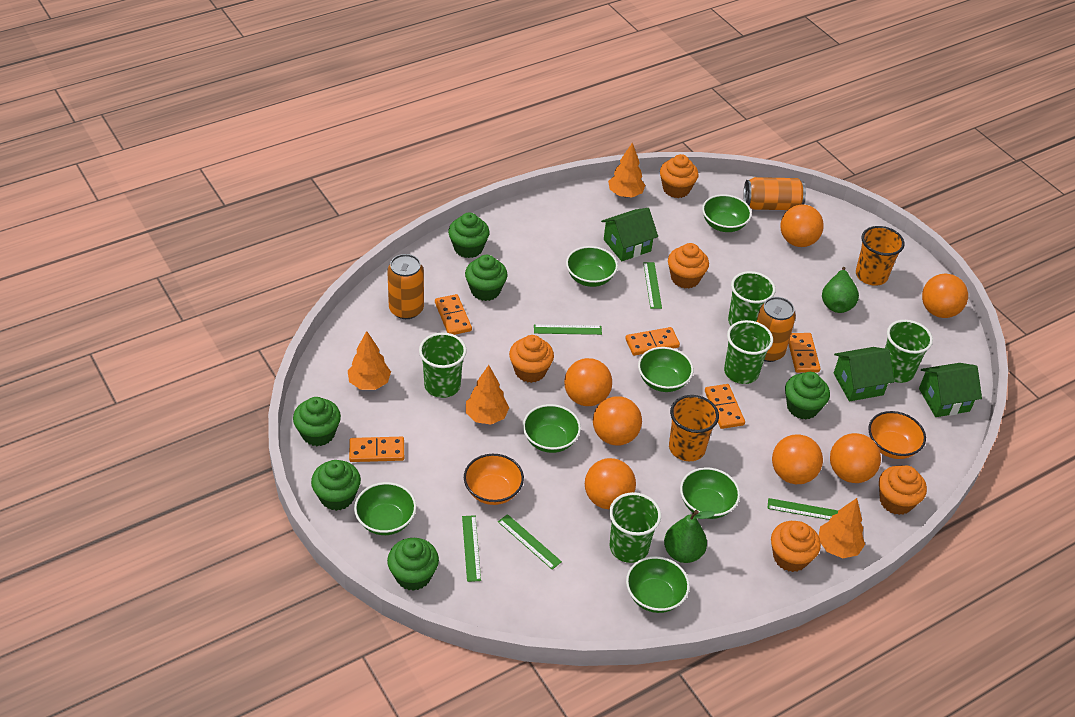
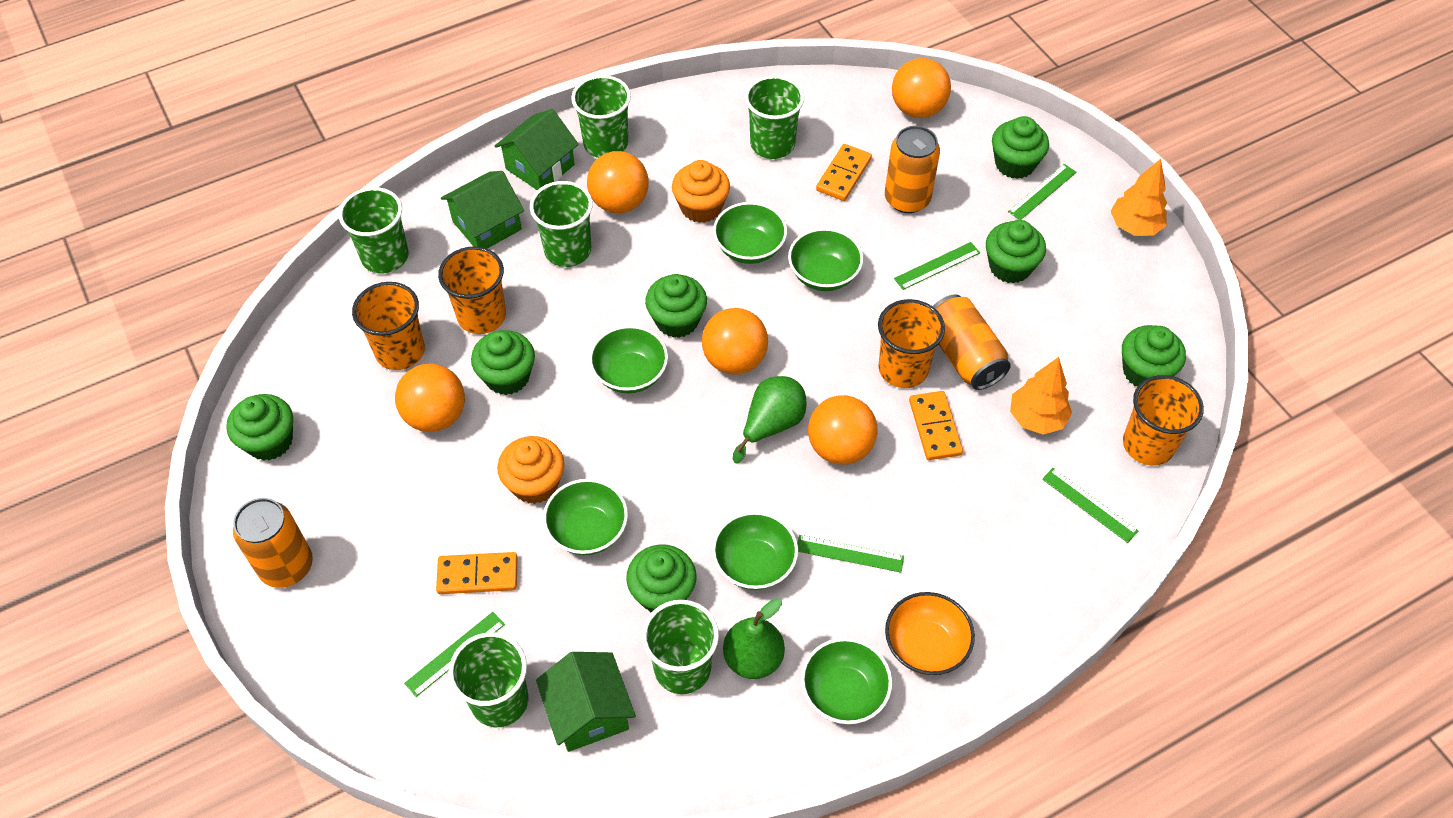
green bowl: [354,482,416,535] [523,404,581,453] [566,246,618,287] [626,556,690,613] [638,347,693,392] [680,467,740,519] [702,194,752,232] = 7 -> [543,479,628,555] [589,325,668,393] [712,511,798,590] [713,202,787,264] [788,228,863,291] [801,638,892,724] = 6
green cup: [419,333,467,398] [609,492,661,563] [724,320,773,384] [728,271,776,325] [885,320,933,383] = 5 -> [339,187,409,274] [449,632,529,727] [530,181,593,267] [571,75,631,158] [642,600,719,694] [745,76,804,159] = 6
green cupcake: [293,397,341,446] [311,460,361,511] [387,538,439,591] [448,213,490,258] [465,255,508,301] [785,372,830,420] = 6 -> [226,394,293,461] [471,330,535,395] [626,544,697,612] [645,274,707,338] [986,220,1046,283] [992,116,1049,179] [1122,325,1186,387] = 7
orange ball: [564,358,612,406] [585,458,636,509] [593,396,642,445] [772,434,823,484] [780,204,824,247] [830,433,881,483] [922,274,968,318] = 7 -> [395,364,465,432] [587,151,649,213] [702,308,768,375] [808,395,877,465] [892,58,951,118] = 5
orange bowl: [464,454,524,505] [868,411,926,459] = 2 -> [885,592,975,675] = 1
orange cup: [669,395,719,461] [856,226,904,286] = 2 -> [352,282,425,370] [438,246,506,334] [878,299,945,388] [1123,375,1204,466] = 4
orange cupcake: [509,335,554,383] [660,154,699,198] [668,243,709,289] [771,521,821,572] [879,465,927,515] = 5 -> [497,436,565,504] [672,160,730,223] = 2
orange domino: [349,437,404,462] [435,294,472,335] [625,327,680,356] [705,384,745,429] [788,333,821,373] = 5 -> [436,552,518,594] [816,144,872,201] [909,391,963,460] = 3
orange tree: [348,331,391,390] [466,365,509,425] [608,142,645,197] [819,498,865,558] = 4 -> [1010,357,1072,435] [1111,159,1167,236] = 2

